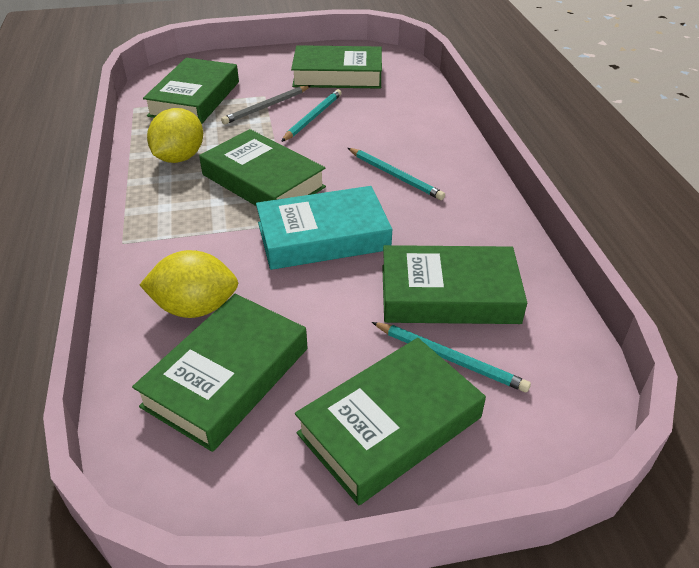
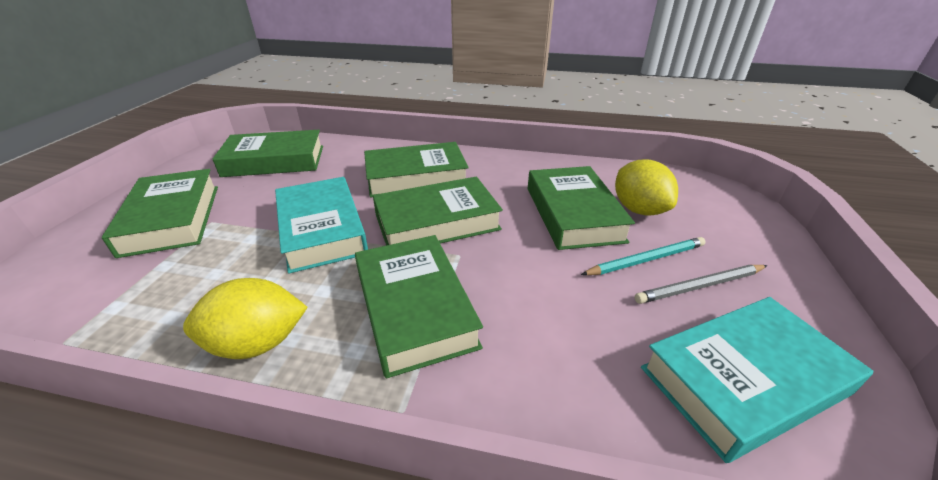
turquoise book: [256,186,393,270] = 1 -> [275,177,368,274] [641,297,873,463] = 2
turquoise pencil: [281,89,341,142] [348,148,445,200] [372,322,531,392] = 3 -> [581,237,706,275] = 1

